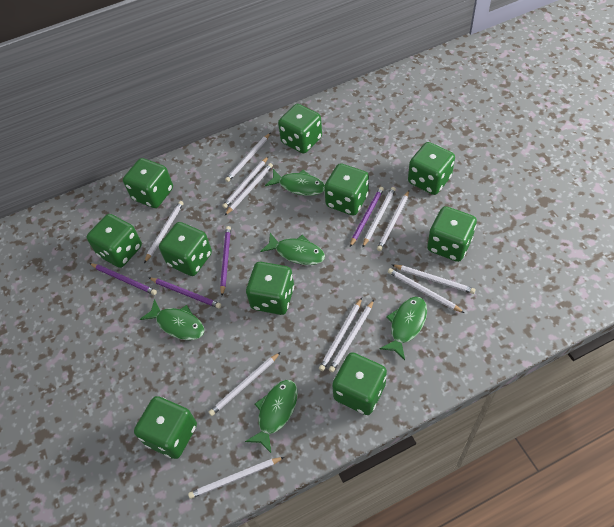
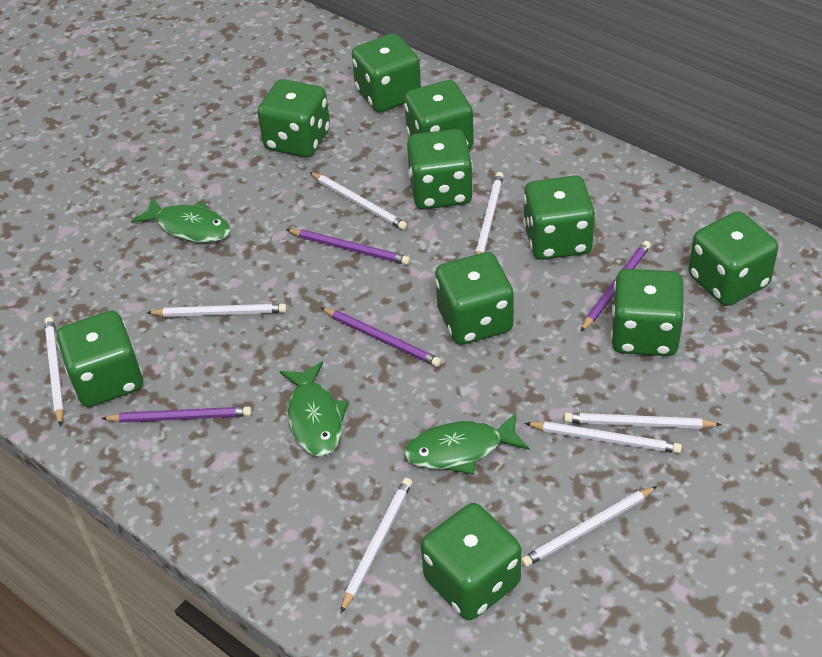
green fish: [140,299,205,340] [245,380,298,453] [260,233,325,265] [265,169,325,196] [380,296,427,360] = 5 -> [131,196,231,243] [279,361,349,456] [404,412,529,475] = 3
white pencil: [144,201,184,263] [188,457,284,499] [209,352,280,416] [222,156,269,209] [225,133,270,182] [225,163,273,215] [319,298,362,371] [329,300,374,372] [362,187,396,248] [377,190,409,251] [388,268,464,313] [392,265,476,294] = 12 -> [44,317,64,426] [147,304,287,317] [310,172,407,230] [340,478,412,614] [475,172,504,255] [521,486,657,567] [525,421,682,454] [564,413,722,429] = 8

